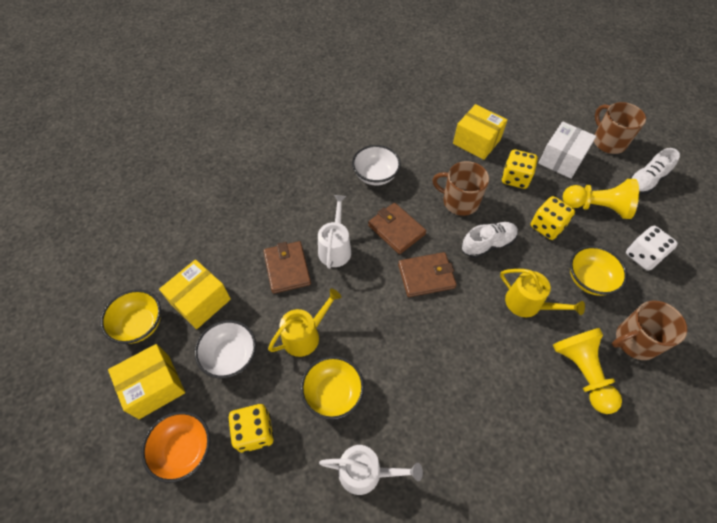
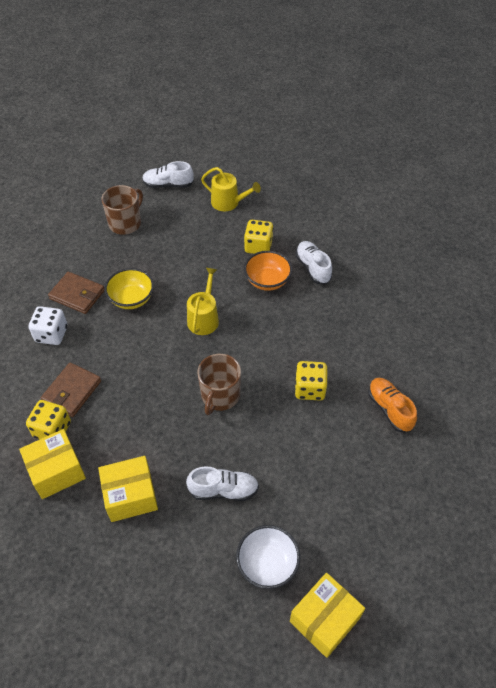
brown mug: [433,161,489,216] [594,102,646,154] [612,301,687,360] = 3 -> [102,185,143,235] [197,354,241,415] = 2
brown wallet: [264,241,311,294] [368,203,426,254] [398,252,457,297] = 3 -> [41,363,101,417] [48,272,104,314] = 2
orange shoe: none = 0 -> [368,378,417,432] = 1
white bowl: [195,320,256,378] [352,145,401,185] = 2 -> [236,525,300,589] = 1
white box: [538,121,596,179] = 1 -> none = 0
white shoe: [462,222,518,258] [629,148,680,194] = 2 -> [142,161,194,188] [186,466,259,501] [295,241,332,284] = 3
white watering can: [318,195,351,269] [319,445,423,495] = 2 -> none = 0
yellow bowl: [100,289,161,344] [300,356,364,420] [570,246,628,296] = 3 -> [104,268,154,309] = 1
yellow pawn: [553,328,622,414] [563,179,639,219] = 2 -> none = 0

